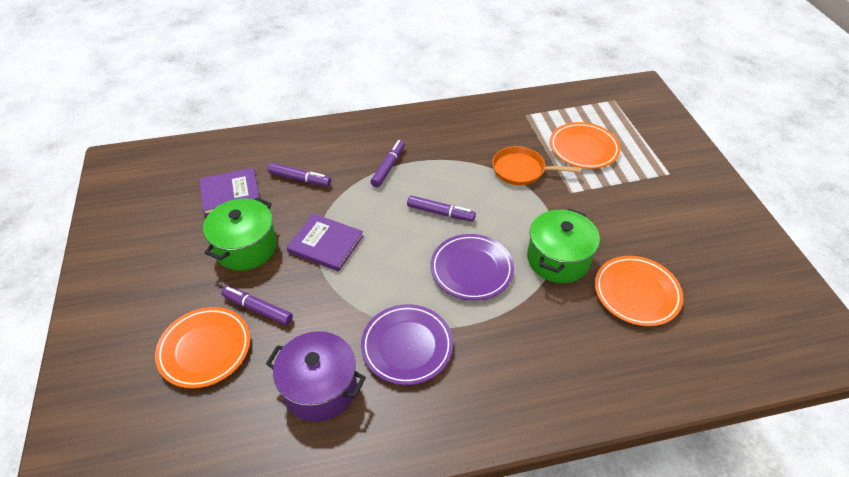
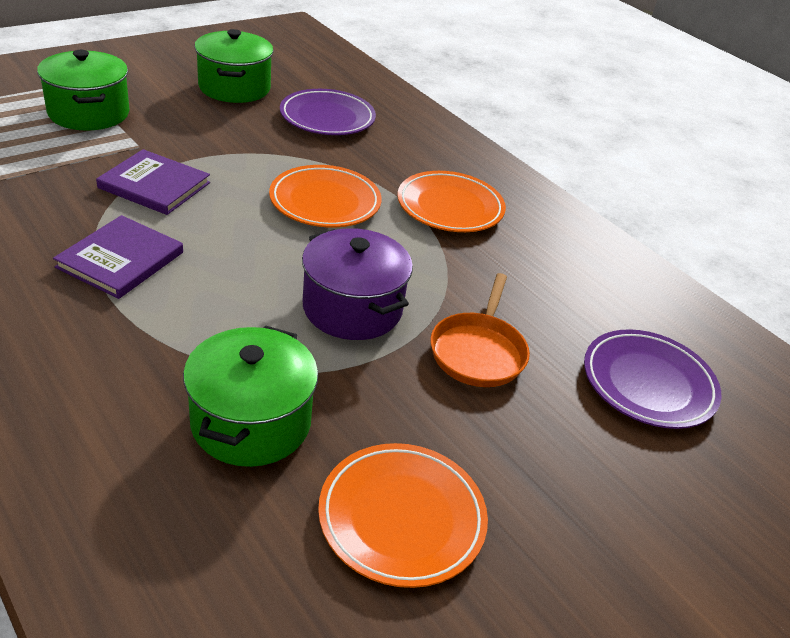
green pot: [203,197,277,271] [527,209,600,283] = 2 -> [37,50,130,131] [183,325,318,467] [194,29,274,103] = 3
purple marker: [221,286,293,325] [267,163,331,187] [371,140,405,187] [407,195,476,222] = 4 -> none = 0

